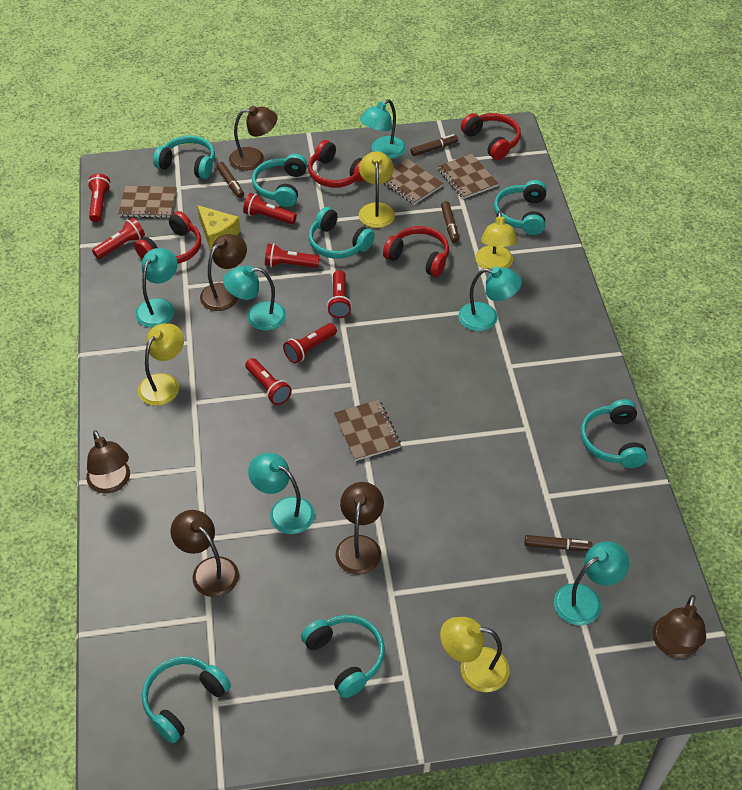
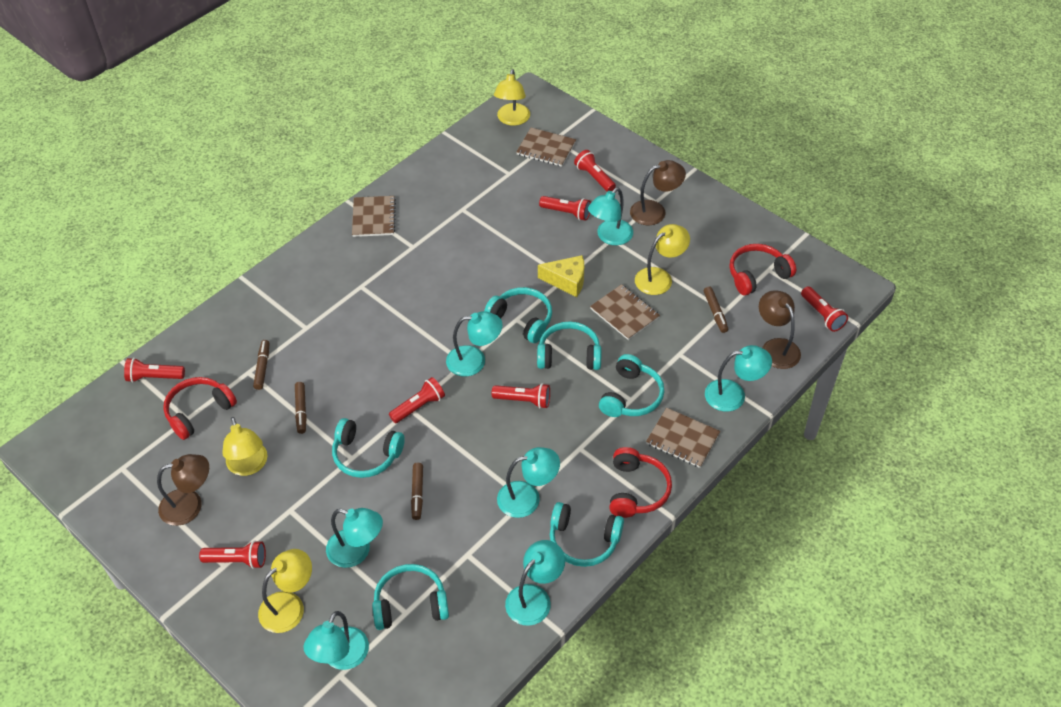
brown lamp: [86,430,130,494] [170,510,239,597] [200,234,247,311] [229,106,277,171] [336,482,384,575] [652,595,706,658] = 6 -> [157,454,209,526] [630,160,686,226] [759,290,801,369] = 3
red headphones: [134,211,201,264] [308,140,364,187] [383,226,449,277] [461,113,521,160] = 4 -> [163,377,237,440] [609,447,672,518] [730,244,796,296] = 3
turquoise headphones: [142,656,231,743] [153,135,215,179] [252,154,307,207] [301,615,385,698] [309,207,375,259] [494,180,546,235] [581,399,648,468] = 7 -> [332,418,405,478] [372,564,449,630] [484,287,552,343] [537,321,601,370] [550,502,624,567] [599,354,664,417] = 6
turquoise lamp: [135,248,178,328] [223,265,286,331] [248,453,315,534] [360,99,406,159] [458,266,522,331] [554,541,630,625] = 6 -> [303,611,369,670] [326,508,383,568] [446,311,502,377] [497,447,560,518] [505,540,565,626] [588,188,633,245] [705,345,772,412] = 7

